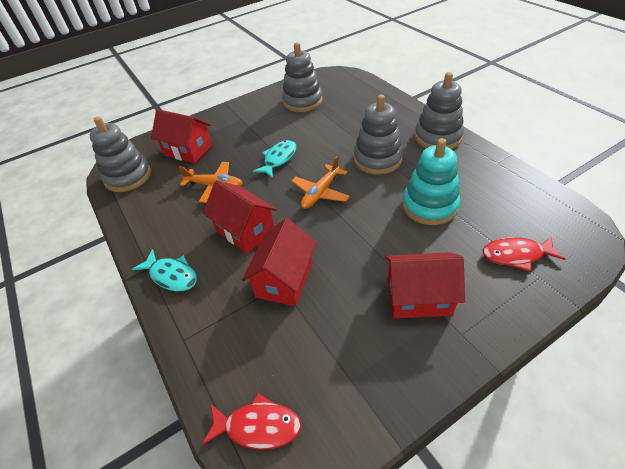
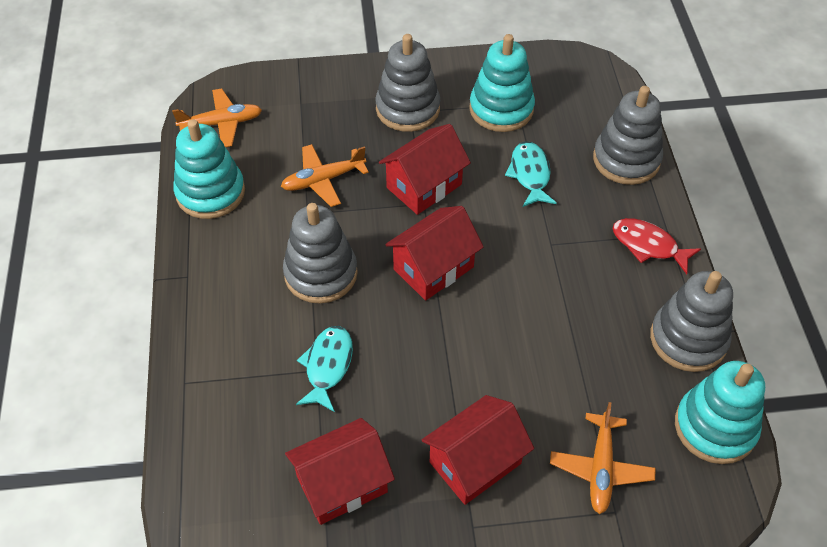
orange plane: [179,162,243,203] [292,156,350,209] = 2 -> [172,89,262,147] [281,144,369,207] [550,402,656,514] = 3
red fish: [202,393,301,450] [483,236,565,272] = 2 -> [613,218,701,274] = 1
turquoise stacking toy: [402,138,460,225] = 1 -> [173,119,245,219] [469,34,535,132] [675,361,765,464] = 3

